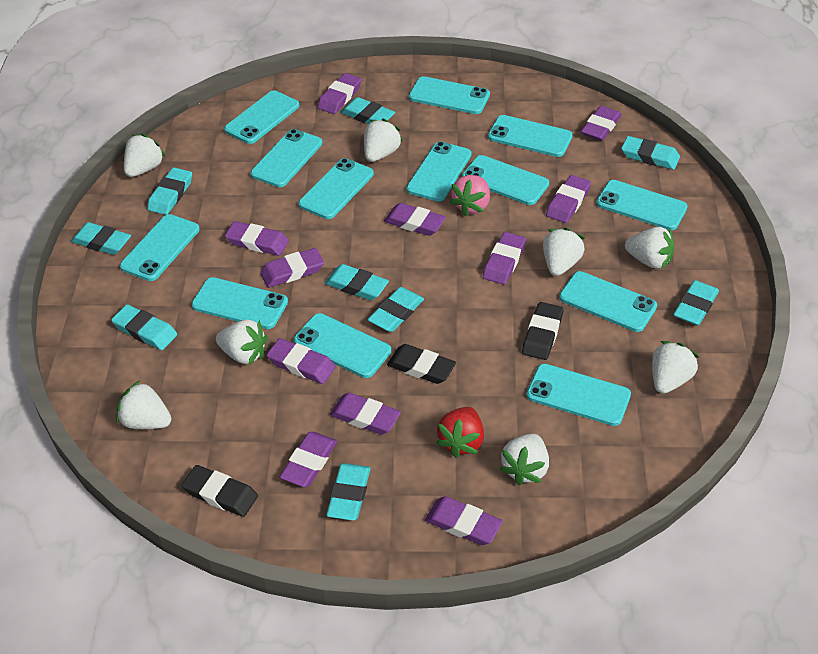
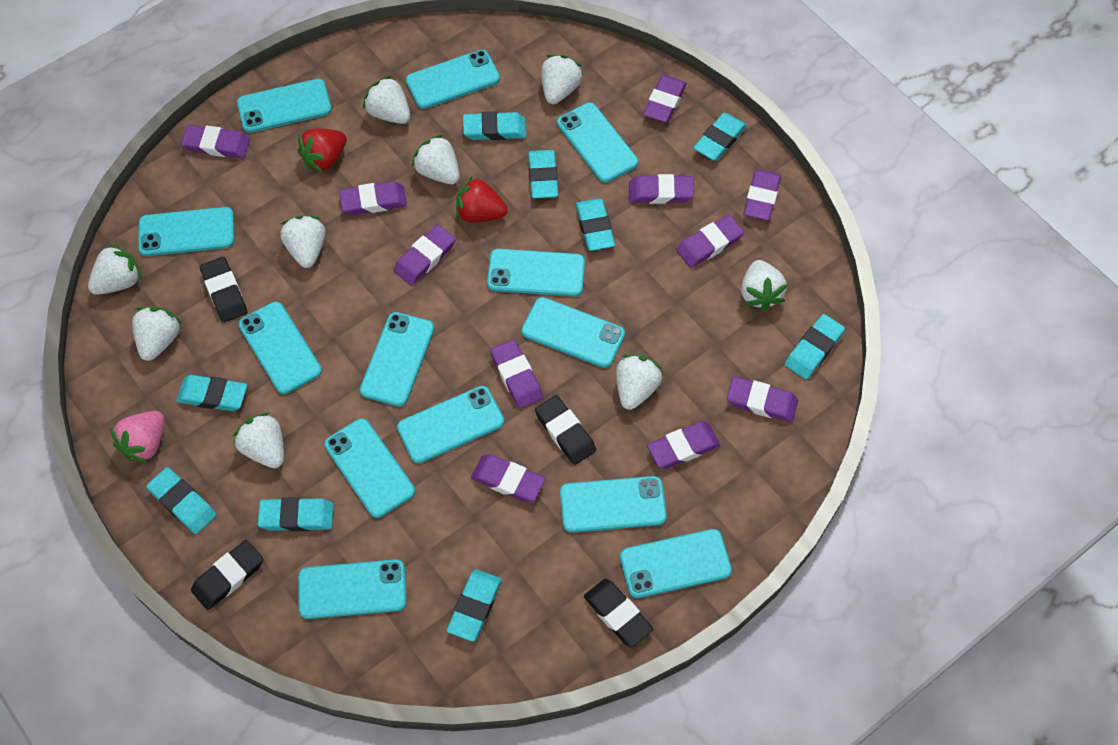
black eraser: [182,465,258,517] [387,344,456,384] [522,302,563,360] = 3 -> [191,540,263,610] [200,257,247,323] [535,395,596,465] [584,579,653,647] = 4
red strawberry: [436,407,484,458] = 1 -> [298,129,346,173] [456,177,508,223] = 2
white strawberry: [116,381,171,429] [124,134,165,177] [216,320,268,365] [364,119,403,162] [499,434,549,485] [543,228,585,276] [625,227,674,269] [652,341,699,394] = 8 -> [88,244,142,295] [132,307,182,361] [233,412,284,468] [280,216,326,268] [363,75,410,124] [412,134,460,184] [541,55,583,104] [616,355,662,410] [741,260,787,311] = 9

